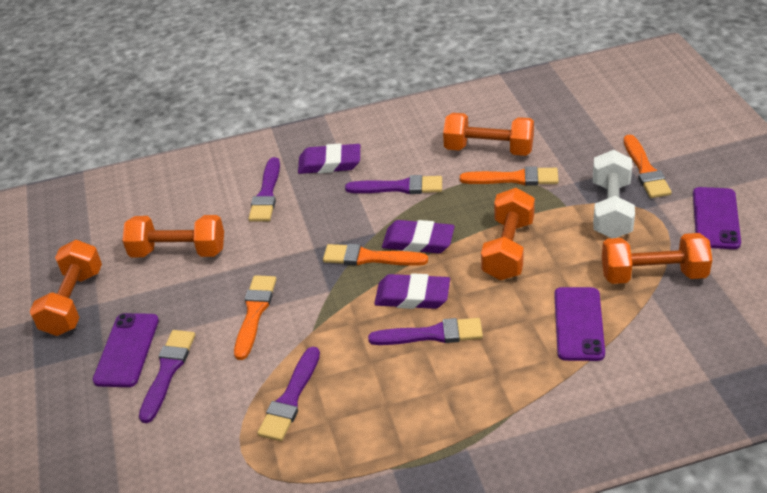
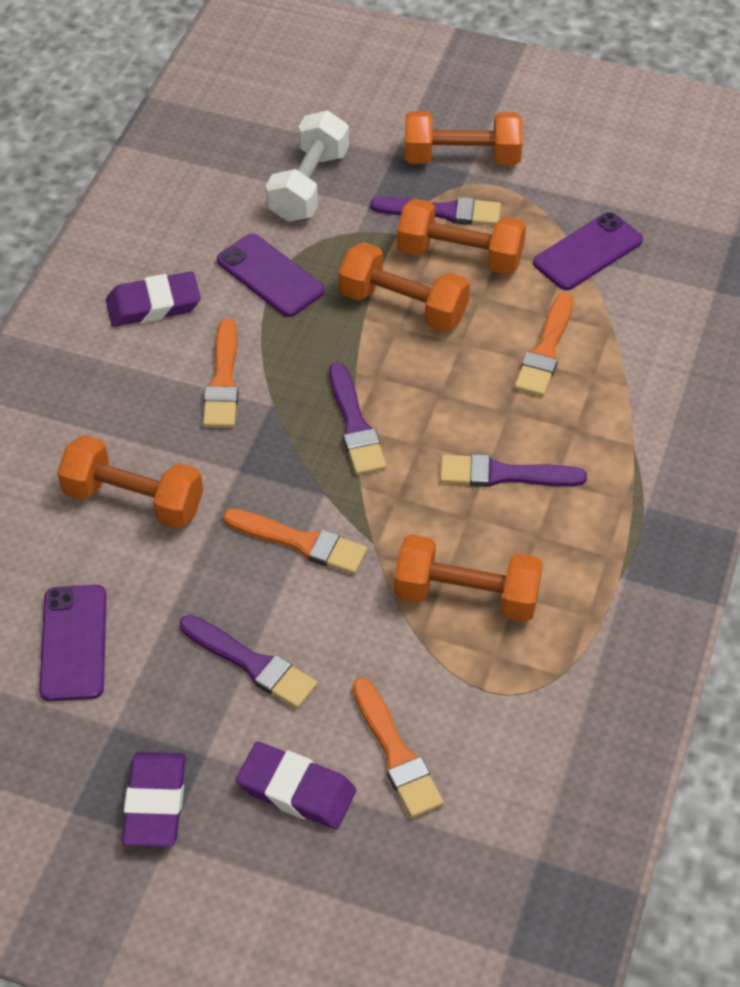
purple brush: [139,330,195,423] [248,157,280,222] [257,347,320,441] [345,175,442,194] [368,318,483,345] = 5 -> [180,615,317,709] [329,363,387,475] [370,197,501,226] [440,454,587,487] = 4

